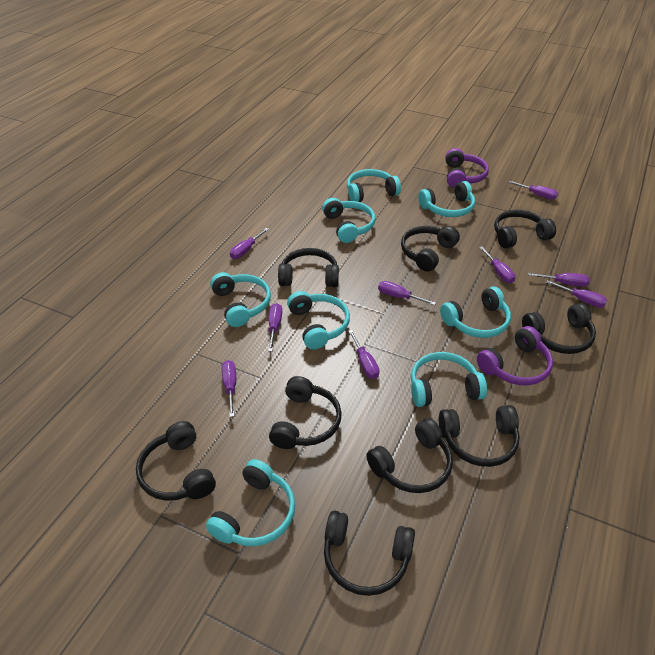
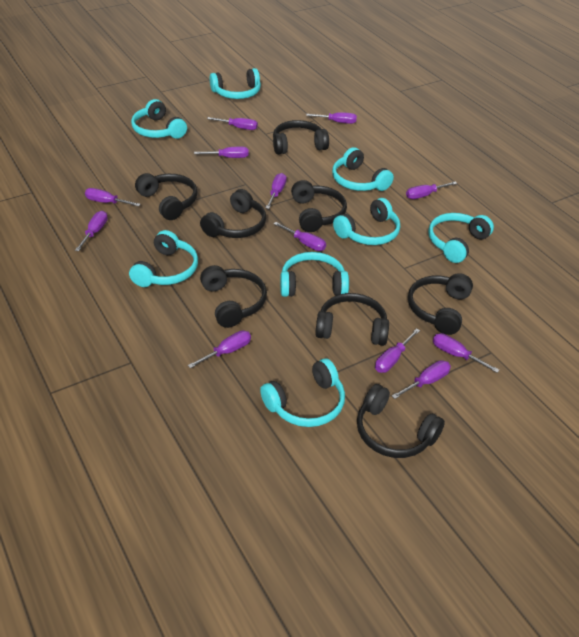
black headphones: [136,421,216,501] [269,376,342,449] [278,248,339,287] [324,511,415,596] [366,418,453,493] [401,226,460,272] [439,405,520,467] [494,210,556,248] [522,303,596,354] = 9 -> [135,173,198,220] [200,189,266,238] [200,265,267,328] [273,120,329,155] [291,180,347,232] [315,293,389,346] [357,384,445,458] [408,273,473,335] = 8
purple headphones: [446,148,489,188] [477,326,553,385] = 2 -> none = 0
purple screwdriver: [222,360,236,417] [230,228,269,259] [268,303,282,351] [348,330,380,379] [378,281,436,305] [479,246,516,283] [508,181,558,200] [528,273,590,287] [546,280,607,308] = 9 -> [75,211,108,251] [85,188,141,206] [188,331,251,368] [194,147,249,158] [207,117,258,130] [266,173,287,209] [274,222,326,251] [306,112,357,124] [375,328,420,373] [392,360,451,399] [406,182,457,199] [433,333,499,373] = 12

